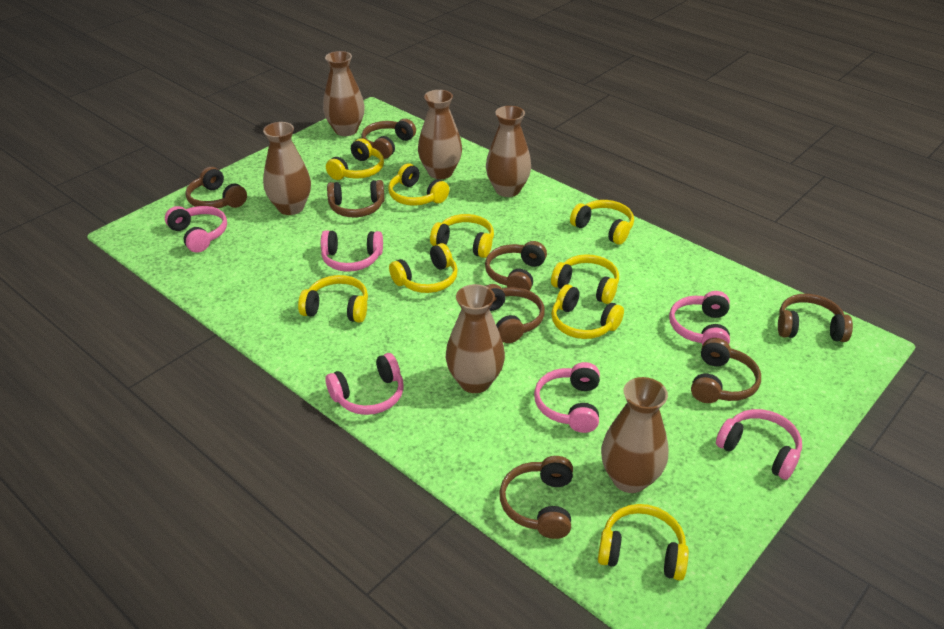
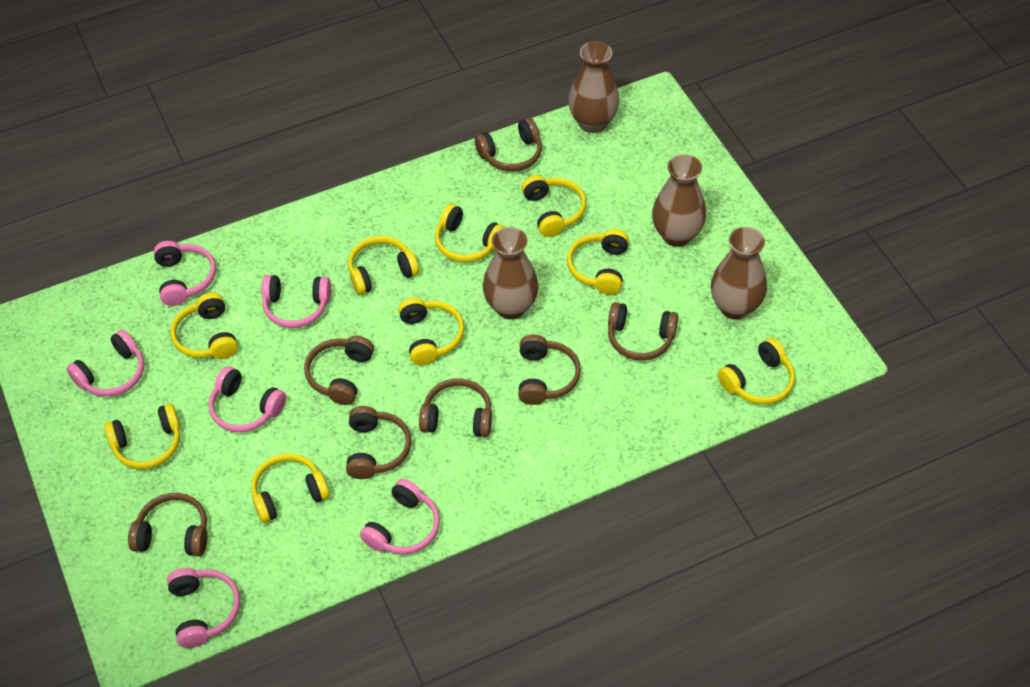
brown headphones: [185,167,247,208] [327,180,384,217] [362,119,416,159] [485,241,547,291] [486,284,545,343] [499,456,573,539] [691,338,761,403] [778,294,853,342] = 8 -> [128,493,207,556] [304,336,374,405] [346,406,411,479] [419,378,492,437] [475,118,542,172] [518,334,581,405] [608,302,678,361] = 7
brown vase: [263,122,311,215] [323,51,365,136] [418,90,462,179] [446,284,505,393] [486,106,531,197] [601,377,668,493] = 6 -> [483,227,539,319] [568,41,619,133] [652,154,706,247] [711,227,767,320] = 4

